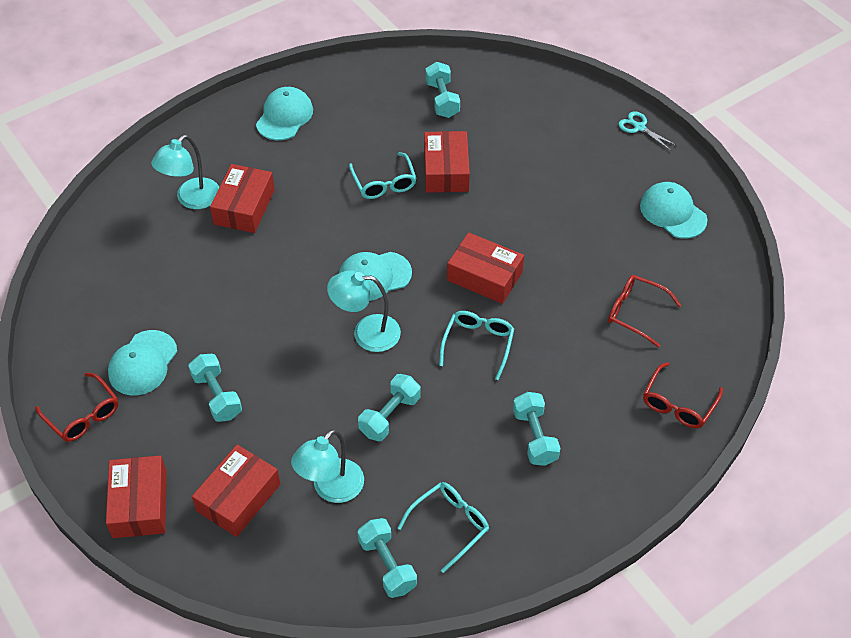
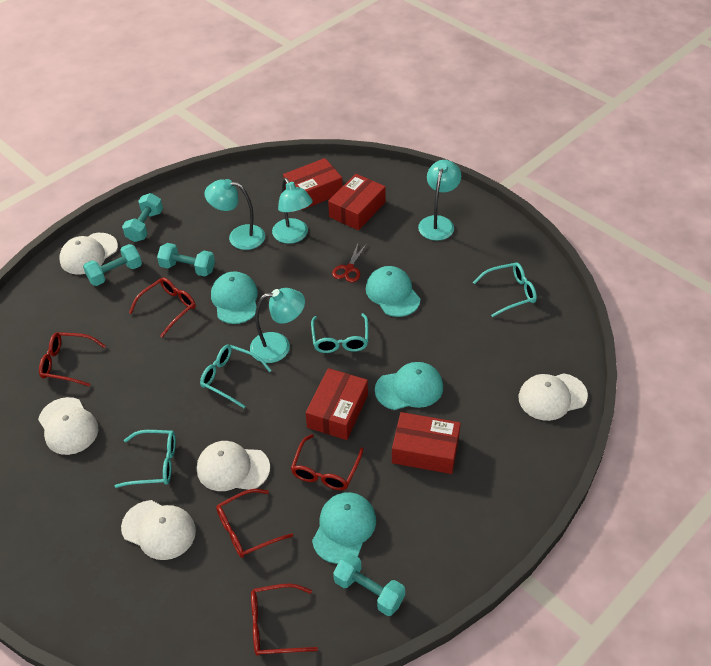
red box: [106,455,167,538] [192,445,280,537] [210,164,275,233] [424,131,470,193] [447,232,524,304] = 5 -> [283,158,343,210] [306,368,368,440] [328,174,386,230] [392,412,461,474] = 4
red glasses: [35,373,119,442] [608,275,681,348] [643,362,723,428] = 3 -> [39,332,106,387] [129,277,196,337] [216,489,293,558] [251,584,318,656] [291,434,364,490] = 5
red scissors: none = 0 -> [332,244,367,283] = 1
turquoise dumbbell: [188,354,242,422] [358,374,421,441] [358,518,417,598] [425,62,460,118] [513,392,560,466] = 5 -> [83,244,142,286] [122,193,163,242] [157,243,215,276] [333,553,405,616] = 4
turquoise glasses: [349,152,416,199] [398,482,489,573] [439,311,514,380] = 3 -> [115,430,176,488] [200,344,272,408] [311,313,368,353] [473,263,537,317] = 4
turquoise lamp: [151,135,219,209] [291,429,364,503] [327,271,401,352] = 3 -> [204,179,265,250] [250,288,305,363] [272,178,313,244] [418,160,461,241] = 4
turquoise scissors: [618,111,677,151] = 1 -> none = 0
white cap: none = 0 -> [38,397,98,455] [60,233,118,275] [121,500,196,560] [197,441,270,491] [518,373,588,421] = 5

